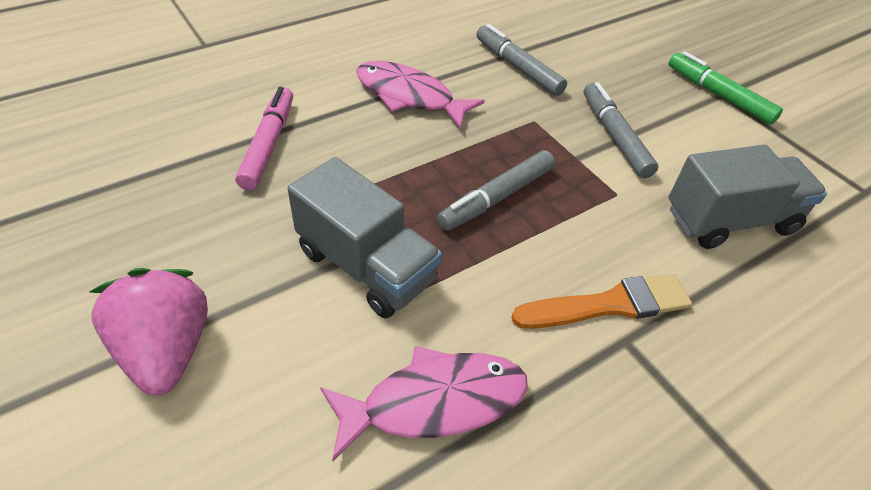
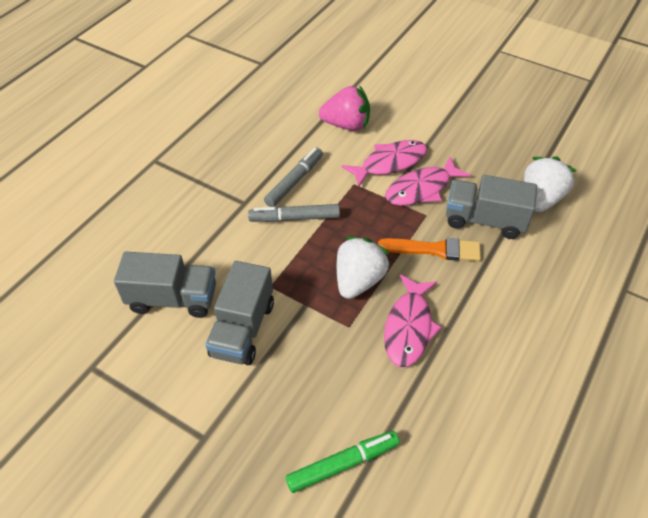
grey marker: [437,150,555,231] [476,24,567,96] [584,82,658,178] = 3 -> [248,204,340,222] [264,148,323,207] = 2
grey truck: [287,157,442,318] [668,145,827,249] = 2 -> [114,252,216,318] [205,261,274,365] [446,175,537,239] = 3
pink fish: [320,346,528,461] [356,61,485,129] = 2 -> [342,140,427,188] [384,274,442,367] [385,157,471,206] = 3
pink marker: [235,87,293,190] = 1 -> none = 0
white strawberry: none = 0 -> [337,236,390,299] [524,157,577,212] = 2

